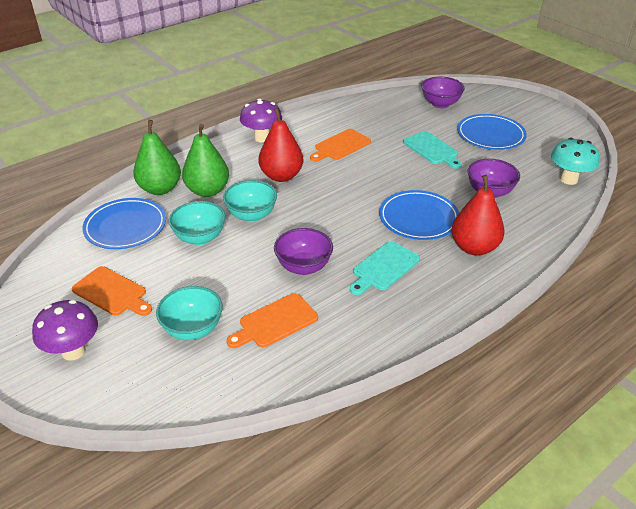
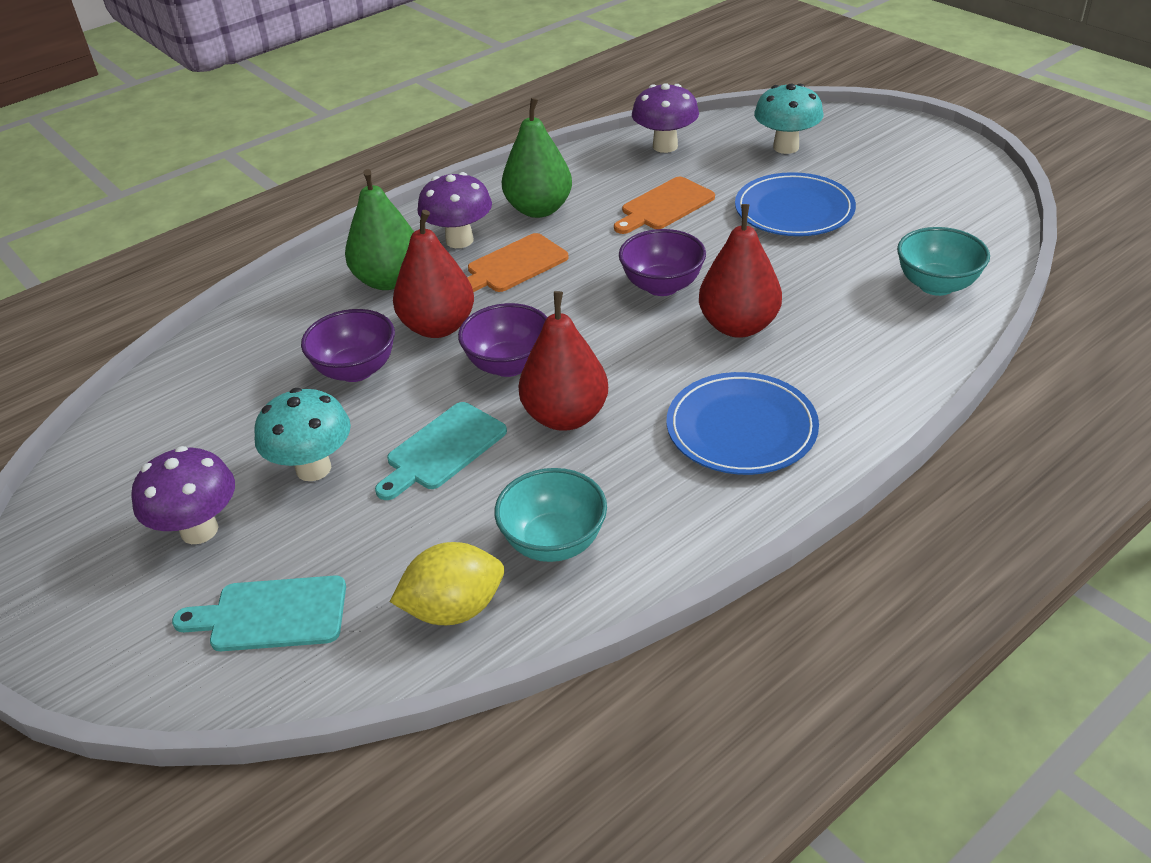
blue plate: [82,198,166,249] [379,190,459,240] [457,114,527,150] = 3 -> [667,372,819,475] [735,172,856,236] = 2
orange cutting board: [72,266,152,316] [226,293,318,348] [310,129,371,162] = 3 -> [467,233,569,292] [614,177,715,234] = 2
purple mushroom: [32,300,98,361] [240,99,282,142] = 2 -> [131,446,235,544] [417,172,492,248] [632,83,699,153] = 3
red pear: [258,108,303,182] [451,175,505,256] = 2 -> [393,210,474,338] [519,291,608,431] [699,204,782,338] = 3
turquoise bowl: [156,286,223,340] [169,201,226,245] [223,180,277,222] = 3 -> [494,468,607,562] [897,227,990,296] = 2
turquoise mushroom: [551,138,600,185] = 1 -> [254,388,351,481] [754,84,823,154] = 2
yellow lemon: none = 0 -> [390,542,504,625] = 1

